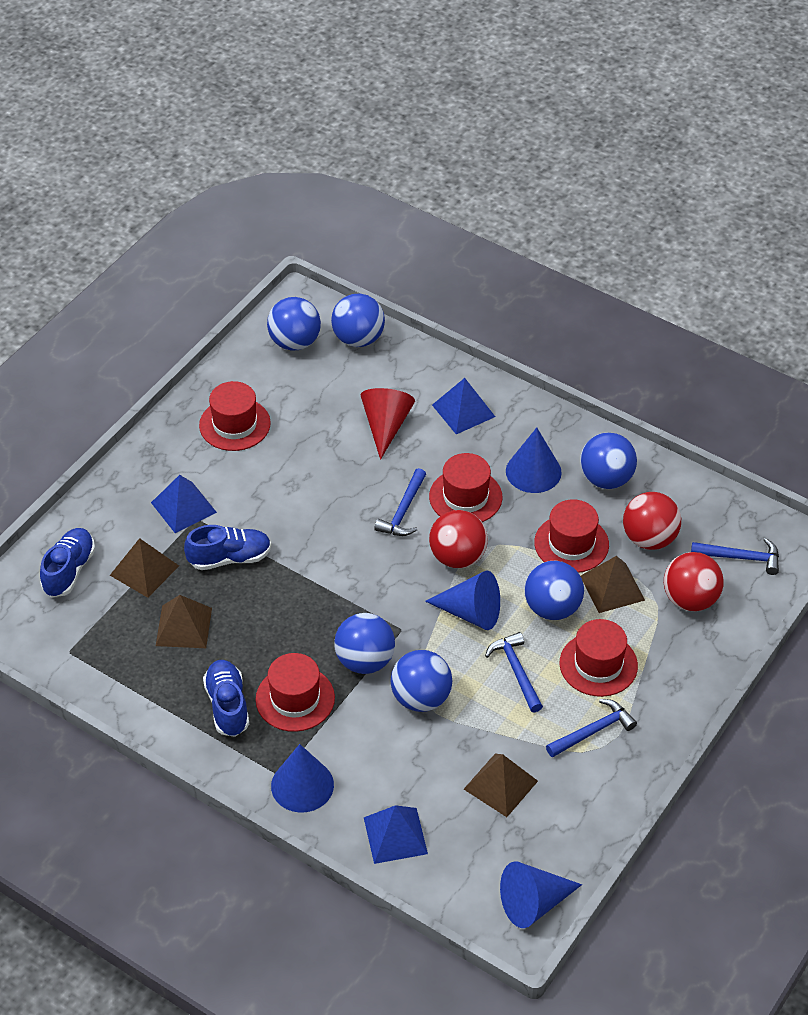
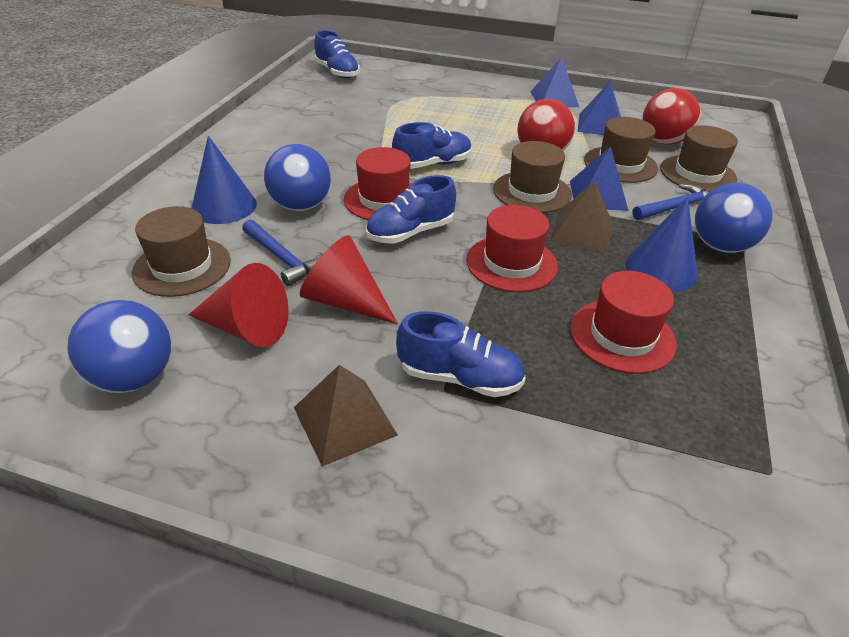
blue ball: [267,297,321,351] [331,293,385,347] [334,613,395,674] [391,650,452,712] [524,561,584,620] [580,433,637,489] = 6 -> [67,300,171,393] [264,144,331,211] [695,183,772,253] = 3
blue cone: [271,744,334,813] [425,571,500,630] [500,861,582,928] [506,428,562,493] = 4 -> [191,136,257,224] [625,197,698,292] = 2
blue hammer: [374,468,426,536] [485,632,543,712] [546,699,637,757] [691,538,779,575] = 4 -> [242,220,323,286] [632,184,709,220] = 2
blue shoe: [40,528,95,597] [184,525,271,570] [203,660,249,737] = 3 -> [314,30,360,79] [366,175,456,244] [392,122,472,169] [396,311,526,397] = 4
brown hat: none = 0 -> [132,206,231,297] [493,141,572,213] [584,117,658,183] [660,125,738,192] = 4
brown pyramid: [110,538,179,598] [156,595,212,648] [464,754,538,817] [581,556,645,613] = 4 -> [294,365,398,467] [550,181,613,253] = 2
red ball: [429,510,488,568] [623,492,681,550] [664,552,724,612] = 3 -> [518,99,575,151] [643,88,701,145] = 2
red cone: [361,388,415,460] = 1 -> [188,263,289,347] [300,235,398,325] = 2
red hat: [199,381,271,451] [256,653,335,732] [429,453,503,522] [534,499,609,573] [560,619,638,697] = 5 -> [344,147,411,220] [466,205,558,292] [570,271,677,374] = 3

